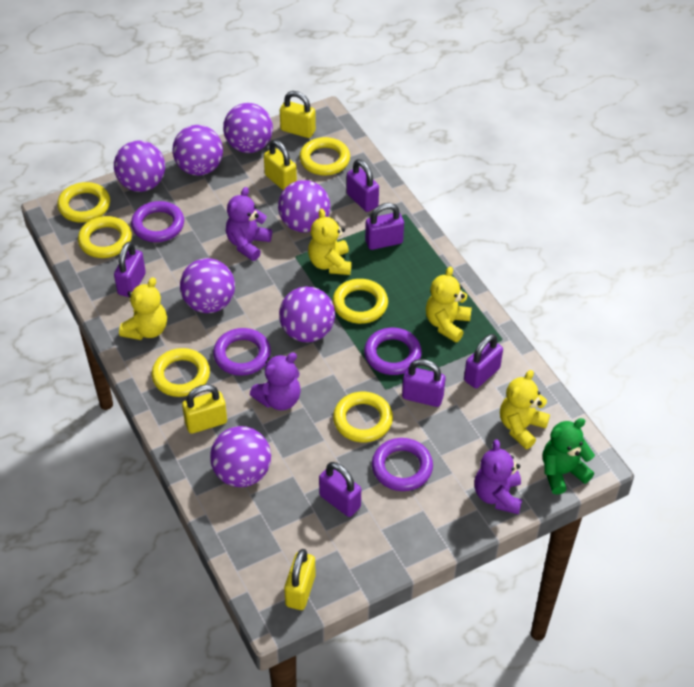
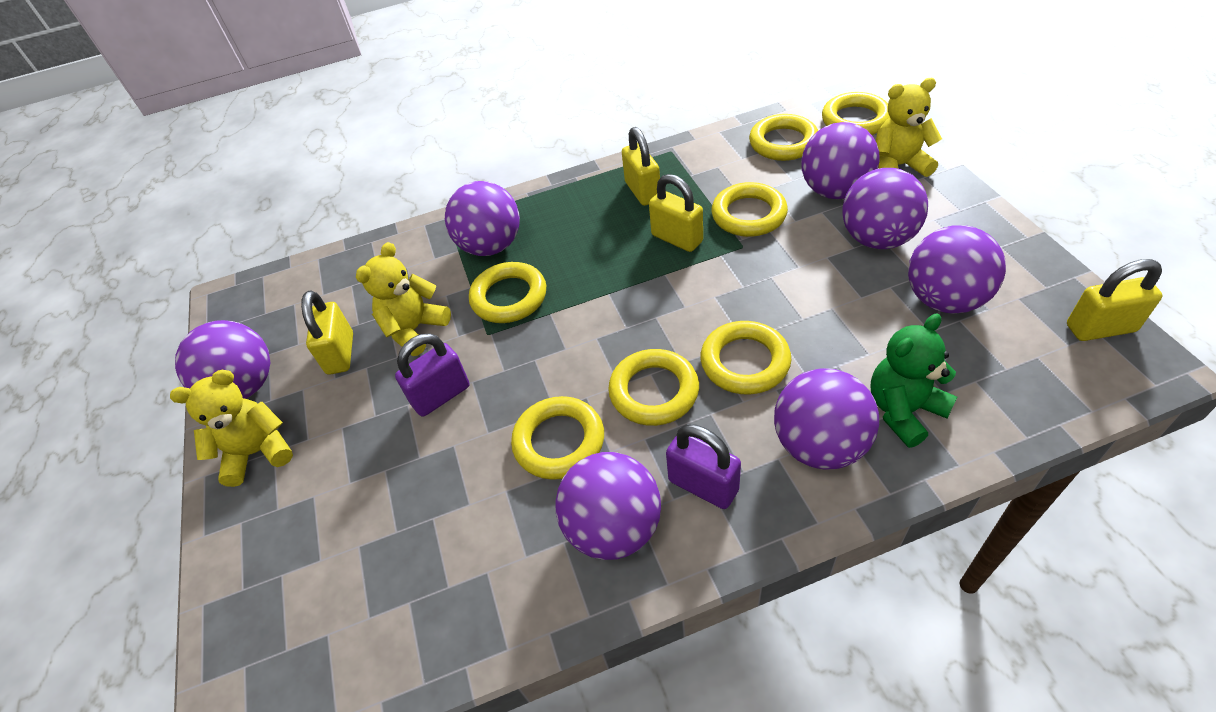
purple padlock: [114,242,146,297] [319,462,361,517] [347,159,379,212] [365,203,404,250] [402,359,446,407] [464,334,503,389] = 6 -> [395,333,470,417] [666,424,741,509] = 2
purple ring: [131,201,184,242] [213,328,271,376] [364,328,422,375] [372,438,433,491] = 4 -> none = 0
purple teddy bear: [226,187,272,261] [250,353,301,410] [474,439,522,514] = 3 -> none = 0
yellow ring: [57,182,110,223] [78,216,132,258] [152,348,210,397] [299,137,350,176] [333,279,388,324] [333,392,393,443] = 6 -> [469,262,546,323] [511,396,604,480] [608,349,699,426] [700,321,791,394] [711,182,788,237] [749,114,818,161] [822,92,890,135] = 7
yellow teddy bear: [119,277,167,340] [308,209,352,275] [426,267,472,342] [500,370,550,449] = 4 -> [170,370,293,487] [356,242,451,356] [876,78,942,177] = 3

